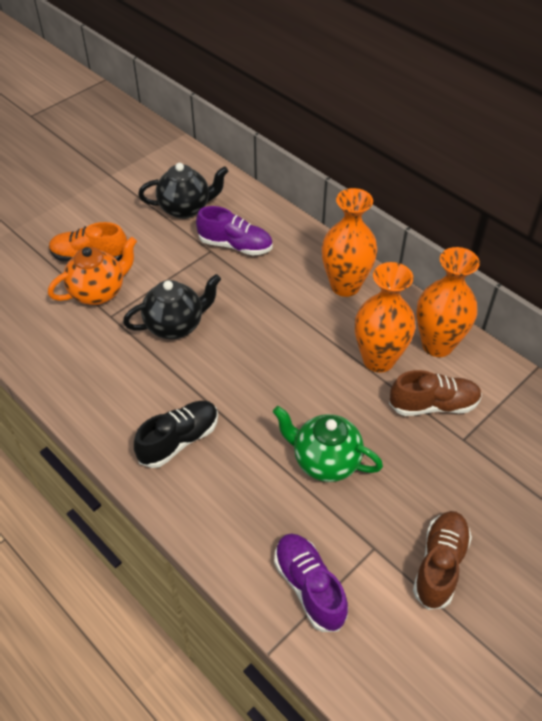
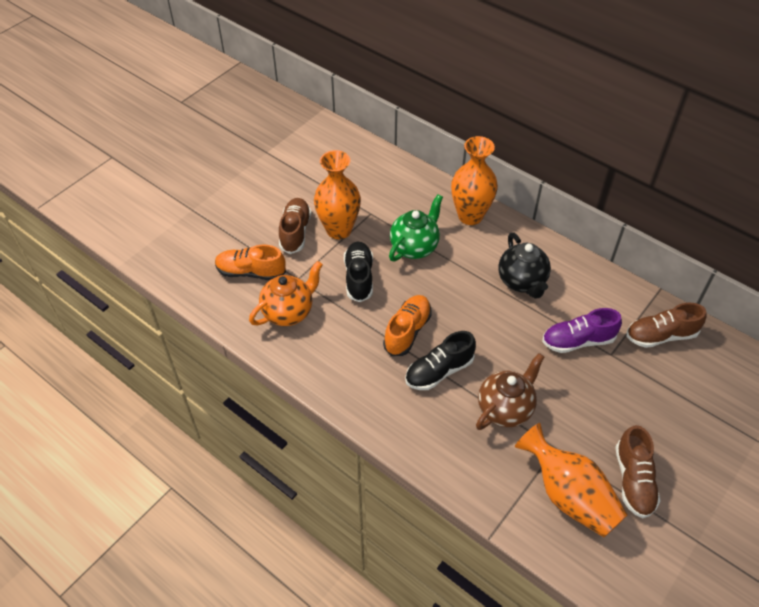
black shoe: [134,401,218,468] = 1 -> [344,242,373,302] [405,331,476,390] = 2
black teapot: [123,274,221,339] [138,163,229,219] = 2 -> [499,233,551,299] = 1
brown shoe: [389,370,482,416] [413,511,472,610] = 2 -> [279,198,311,254] [615,425,660,518] [626,302,707,348] = 3
brown teapot: none = 0 -> [476,353,544,430] = 1
orange shoe: [49,222,127,262] = 1 -> [215,245,286,280] [383,295,432,356] = 2
purple shoe: [196,206,272,255] [274,534,348,632] = 2 -> [542,308,622,353] = 1

